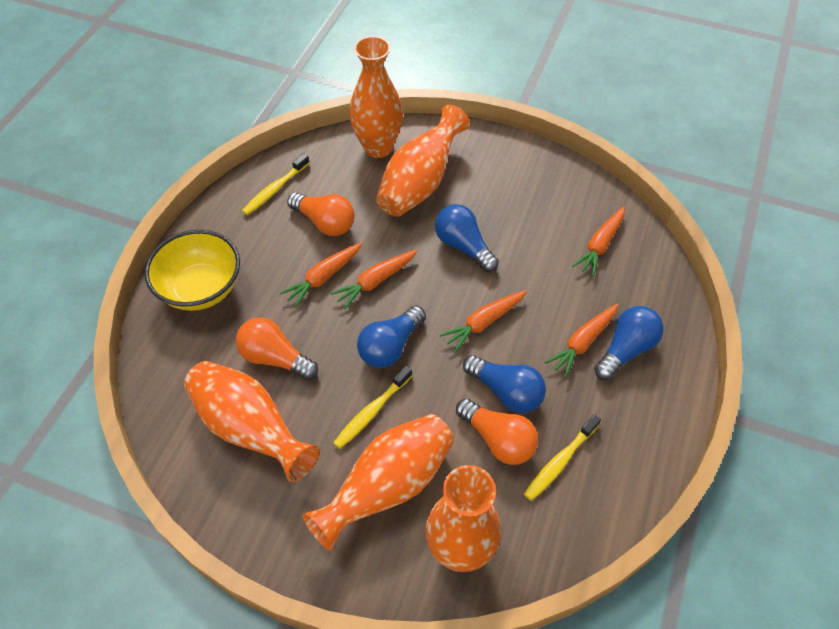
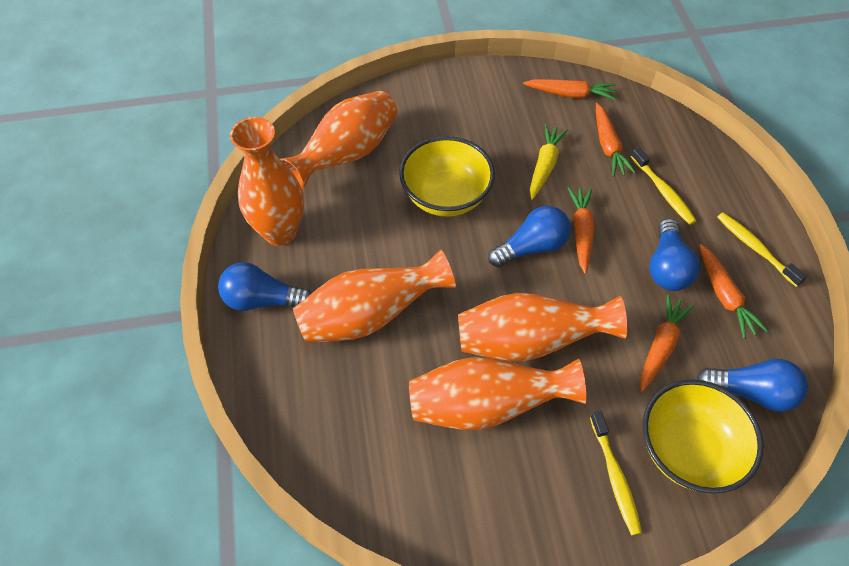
orange light bulb: [236,318,318,380] [287,192,354,236] [456,398,538,465] = 3 -> none = 0
yellow bowl: [144,230,240,311] = 1 -> [399,136,495,217] [643,379,764,494] = 2
yellow carrot: none = 0 -> [530,124,568,200] = 1

